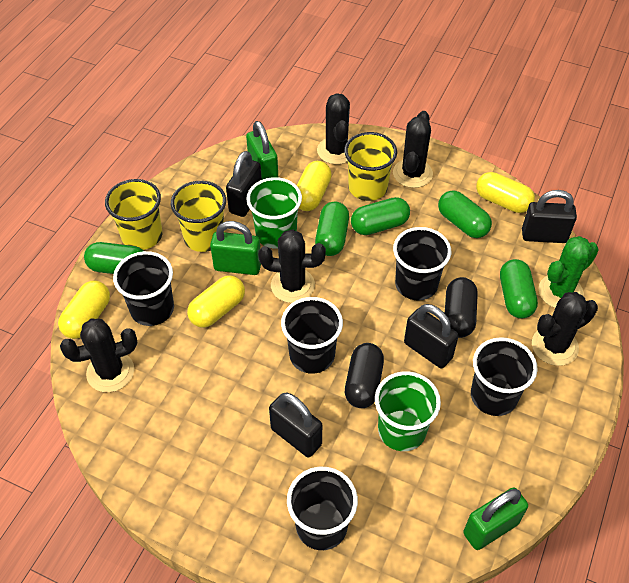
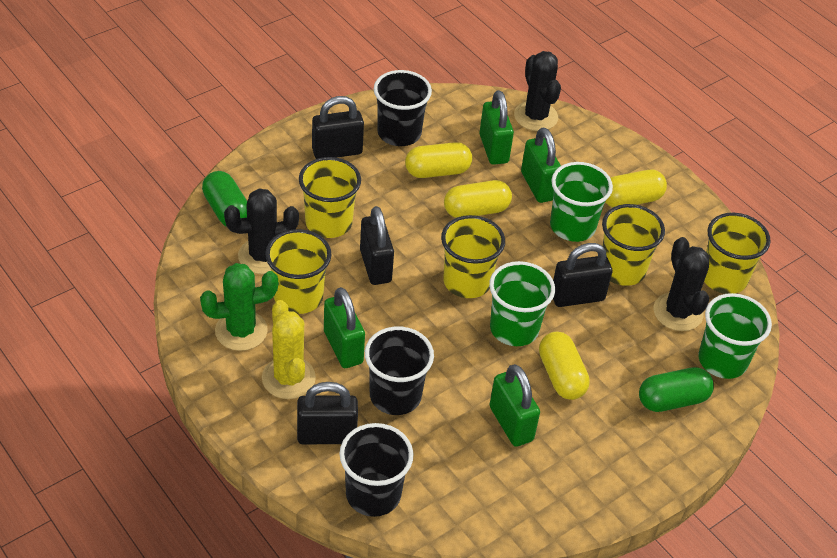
black cactus: [60,319,137,392] [258,229,326,303] [317,93,350,165] [393,111,433,188] [532,292,598,366] = 5 -> [224,188,299,274] [514,51,561,131] [654,237,709,331] = 3
black capsule: [345,343,384,408] [445,277,478,338] = 2 -> none = 0
black cup: [113,251,174,326] [281,297,343,374] [287,467,358,550] [393,227,451,300] [471,337,538,416] = 5 -> [339,423,413,517] [365,327,434,415] [374,70,432,146] = 3
green capsule: [84,242,144,274] [315,202,349,256] [351,197,410,235] [438,190,492,238] [500,259,538,319] = 5 -> [202,171,247,227] [639,367,714,412] = 2
green cup: [246,177,302,248] [375,371,441,451] = 2 -> [489,261,555,346] [550,162,613,242] [698,293,772,379] = 3
green padlock: [210,221,261,275] [246,121,278,180] [463,487,528,550] = 3 -> [324,287,365,368] [479,90,514,165] [489,364,540,447] [521,127,561,203] = 4
yellow cactus: none = 0 -> [262,300,316,399] = 1
yellow cup: [105,179,163,250] [171,181,226,252] [344,132,397,201] = 3 -> [265,229,331,314] [299,157,361,238] [441,215,505,298] [602,204,665,286] [704,213,771,294] = 5

